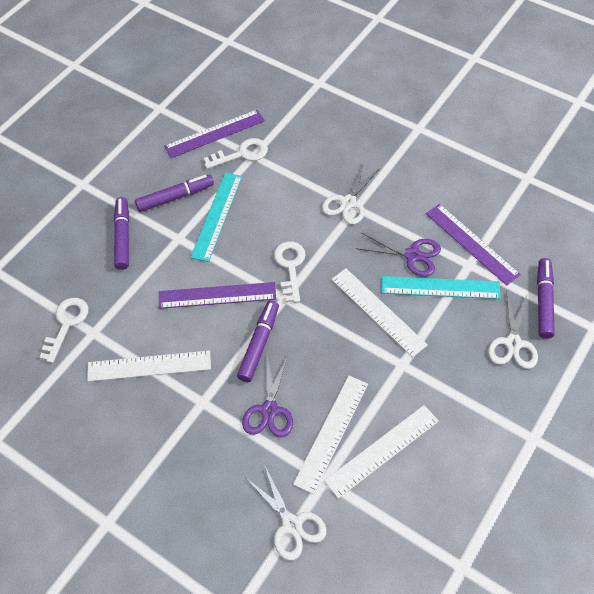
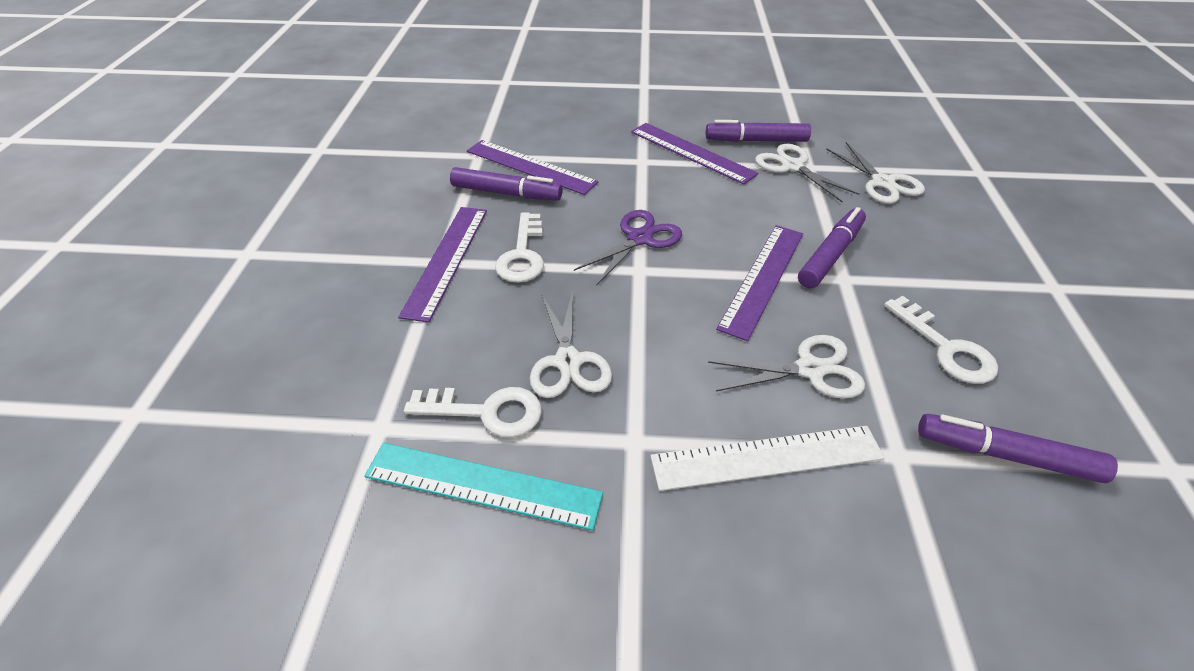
purple ruler: [159,282,276,309] [164,110,265,158] [426,204,521,286] = 3 -> [398,207,487,323] [467,140,598,195] [631,123,759,185] [716,225,803,341] = 4
purple scissors: [242,355,293,437] [356,233,441,277] = 2 -> [574,210,682,285] = 1
turquoise ruler: [190,173,242,262] [382,276,501,299] = 2 -> [364,443,603,531] = 1
white ruler: [87,350,211,382] [293,376,368,494] [324,405,439,499] [331,268,428,357] = 4 -> [650,426,885,491] = 1
white scissors: [246,466,327,561] [322,162,380,224] [488,291,538,369] = 3 -> [530,290,612,398] [708,335,865,399] [755,144,859,202] [826,142,925,204] = 4

